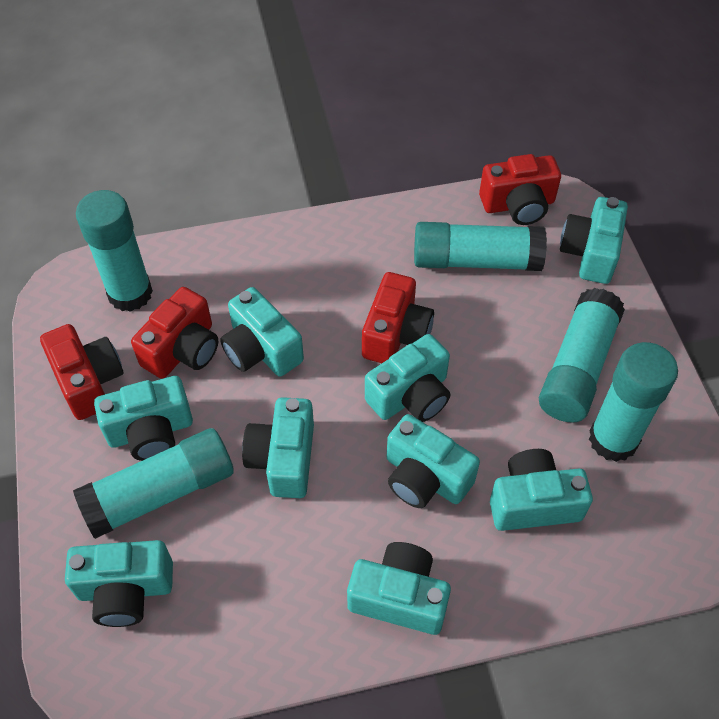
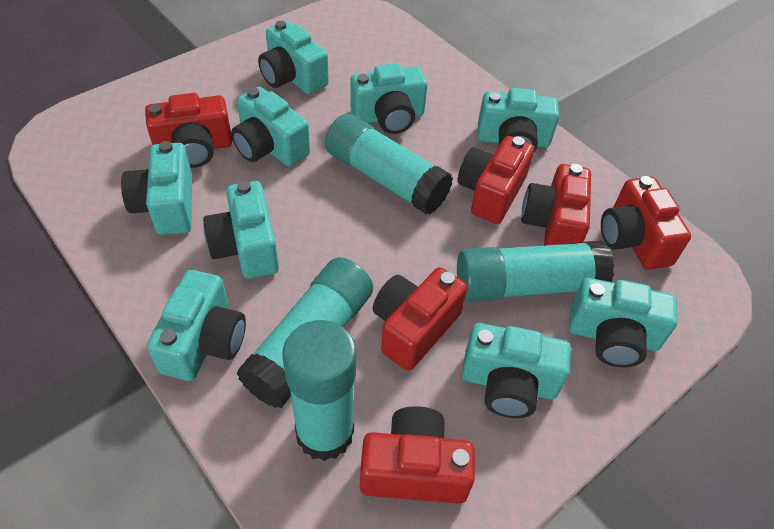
red camera: [40,324,124,420] [131,287,218,379] [362,272,434,363] [479,154,561,225] = 4 -> [145,93,232,168] [360,406,475,504] [373,267,467,371] [458,136,534,224] [521,164,591,246] [601,176,691,270] = 6
turquoise glue stick: [73,428,234,539] [76,190,153,312] [414,222,547,271] [539,288,625,423] [589,342,678,462] = 5 -> [237,257,373,408] [282,320,356,461] [325,114,453,214] [457,240,614,302] = 4

